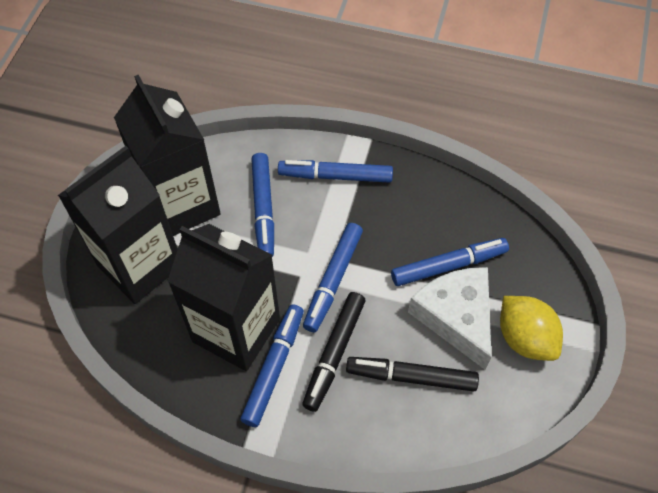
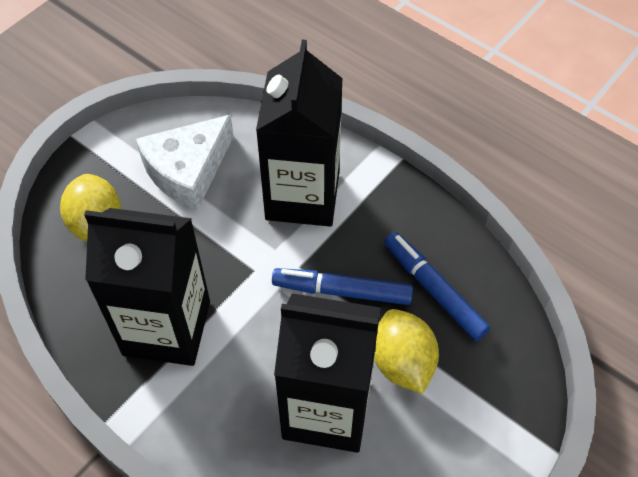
black marker: [302,292,365,412] [346,357,479,392] = 2 -> none = 0
blue marker: [240,304,304,427] [251,153,274,257] [278,160,393,183] [303,223,363,333] [391,238,509,286] = 5 -> [272,268,413,305] [384,232,490,341] = 2
yellow lemon: [500,296,563,361] = 1 -> [60,174,121,242] [374,309,439,394] = 2

